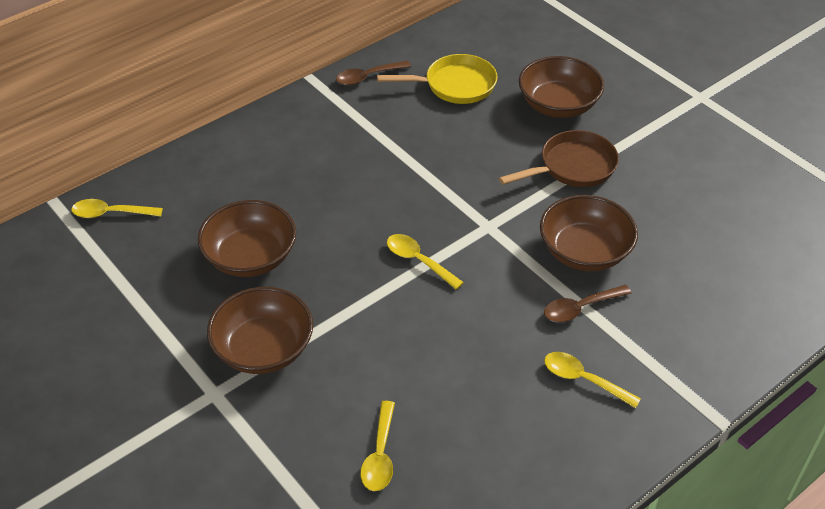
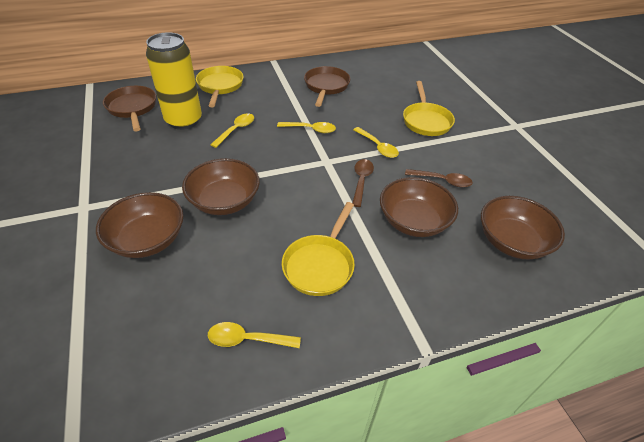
brown pan: [499,130,619,187] = 1 -> [103,86,156,131] [304,66,350,107] = 2
yellow can: none = 0 -> [146,32,202,130] = 1
yellow pan: [377,54,498,104] = 1 -> [196,66,244,107] [282,202,355,296] [403,81,455,136] = 3

